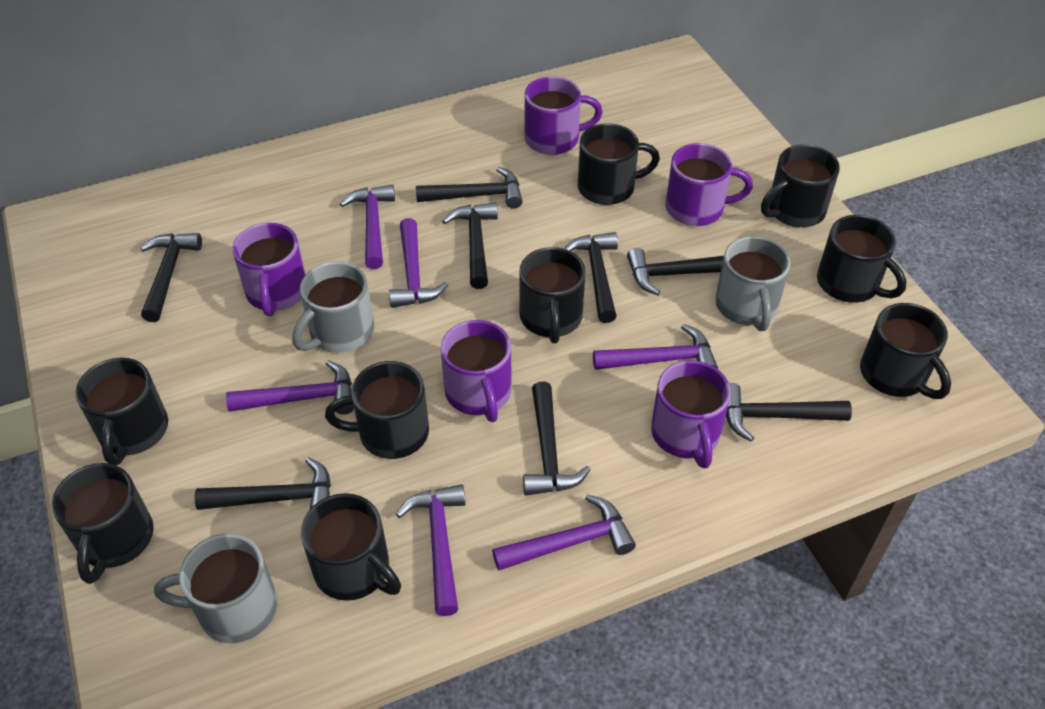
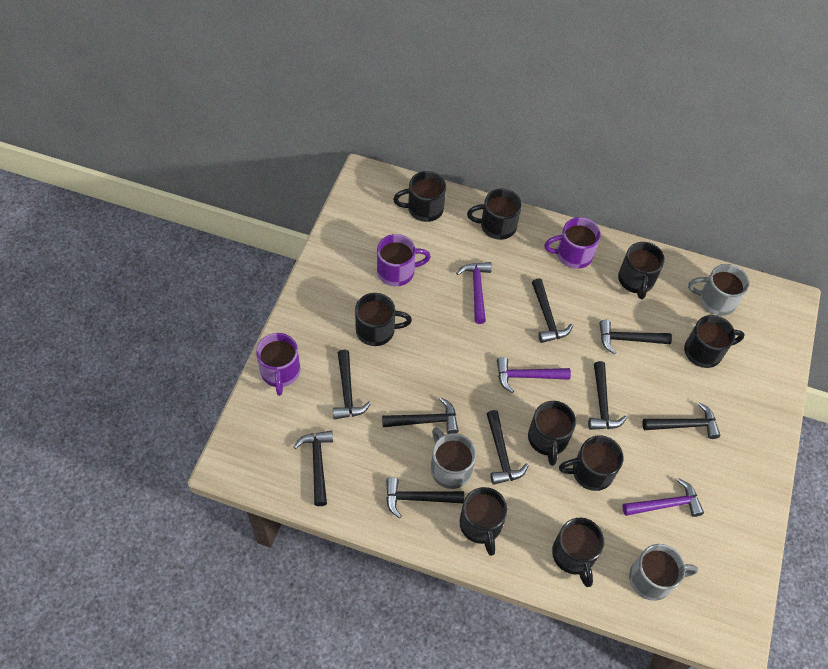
black hammer: [140,233,202,322] [195,457,331,510] [416,167,523,209] [442,202,498,289] [523,382,591,496] [564,232,618,323] [627,248,724,295] [726,383,852,442] = 8 -> [294,430,333,506] [333,350,371,420] [382,397,459,434] [386,477,464,518] [487,410,529,485] [532,278,573,343] [588,361,627,430] [599,320,672,355] [642,402,720,439] = 9
purple hammer: [226,360,354,414] [340,185,395,269] [389,218,448,308] [396,484,466,616] [492,494,636,571] [593,324,718,370] = 6 -> [456,262,492,324] [497,357,571,393] [622,478,704,517] = 3
purple mug: [232,223,306,316] [441,320,512,422] [525,76,603,155] [651,360,731,469] [665,143,753,226] = 5 -> [256,333,300,396] [377,234,431,286] [544,217,601,269] = 3

